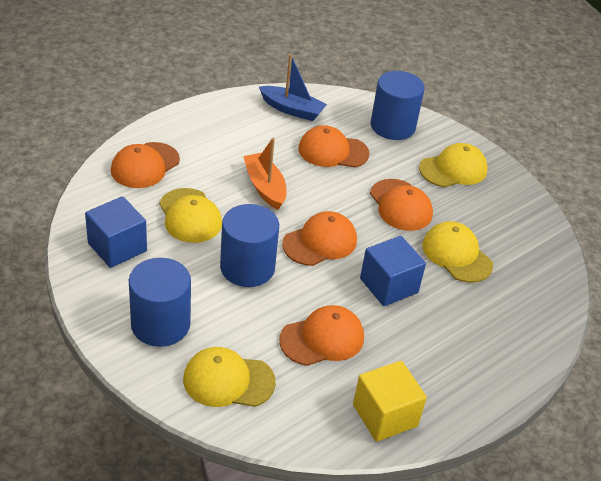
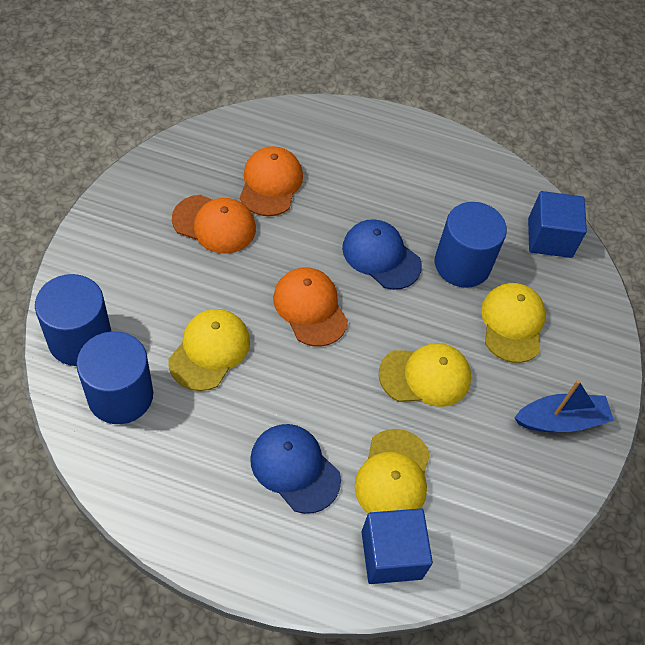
blue cap: none = 0 -> [250,424,341,514] [342,219,422,290] = 2
orange boat: [243,138,286,210] = 1 -> none = 0
orange cap: [111,142,180,188] [279,305,364,366] [282,211,357,266] [298,125,369,167] [370,179,433,231] = 5 -> [172,195,256,254] [240,146,303,216] [273,267,348,347] = 3
yellow cube: [353,361,427,442] = 1 -> none = 0

